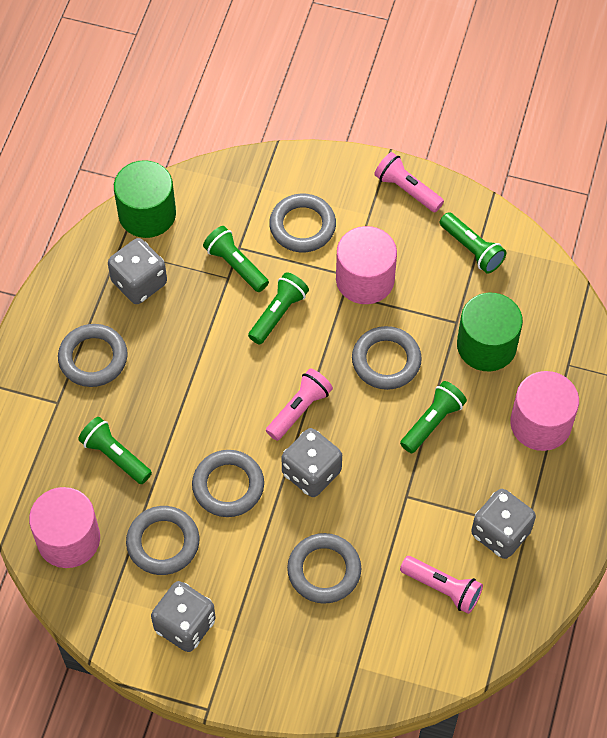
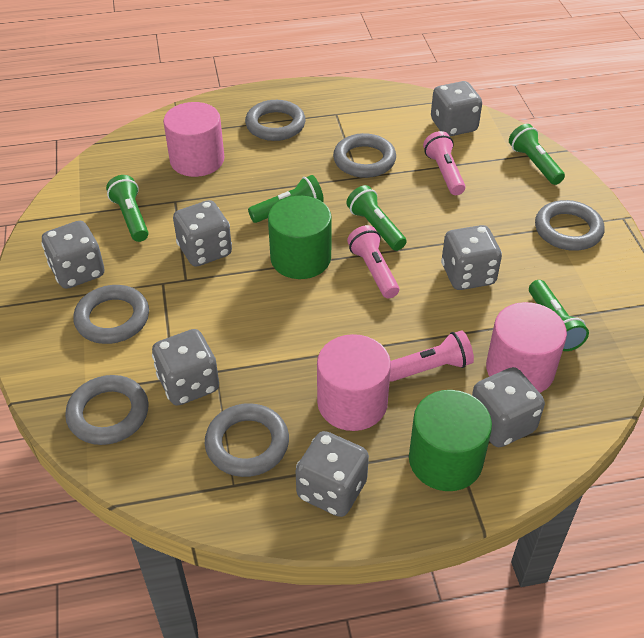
grey dice: [108,238,167,304] [151,581,216,652] [282,428,342,497] [471,489,536,559] = 4 -> [41,221,104,289] [152,329,219,406] [173,200,232,267] [296,431,369,517] [431,81,482,136] [441,225,502,290] [472,367,545,447] = 7

